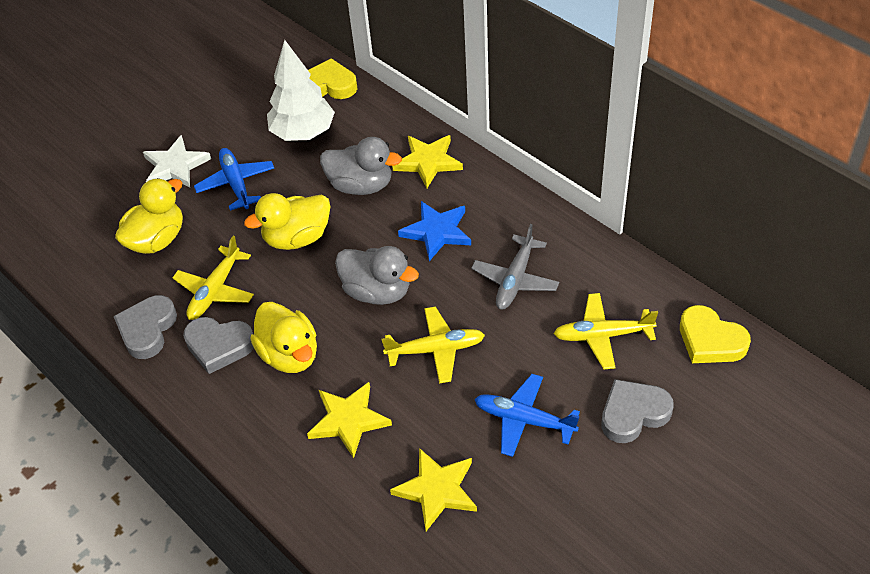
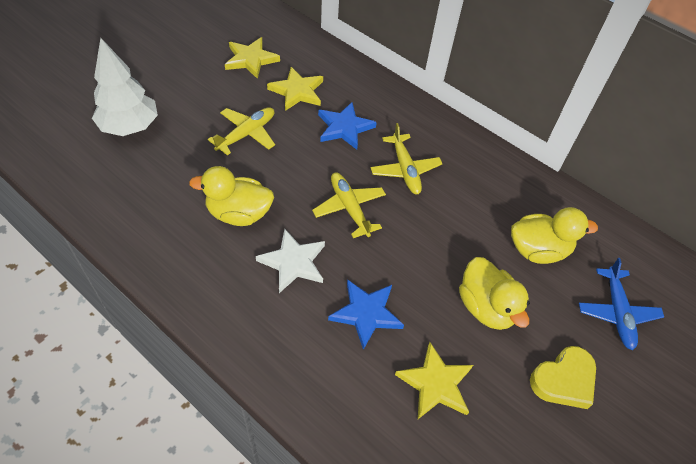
blue plane: [194,148,274,211] [475,374,580,457] = 2 -> [579,258,664,350] = 1
blue star: [398,201,471,261] = 1 -> [318,102,377,150] [328,279,404,350] = 2
grey duck: [320,137,402,195] [335,246,419,305] = 2 -> none = 0
grey heart: [113,295,177,359] [183,317,254,374] [601,379,674,443] = 3 -> none = 0
grey plane: [471,224,559,309] = 1 -> none = 0
yellow heart: [308,58,357,99] [680,305,751,363] = 2 -> [530,346,596,409] = 1

